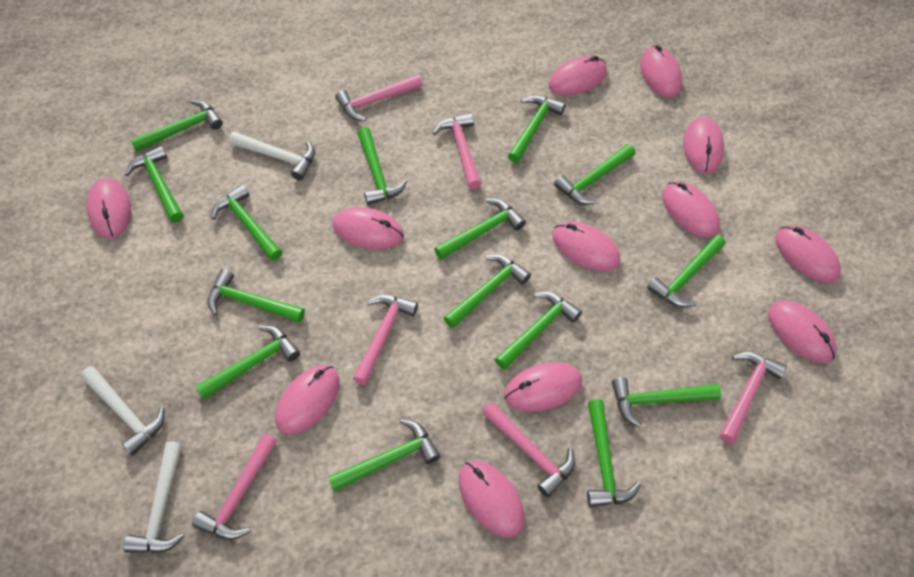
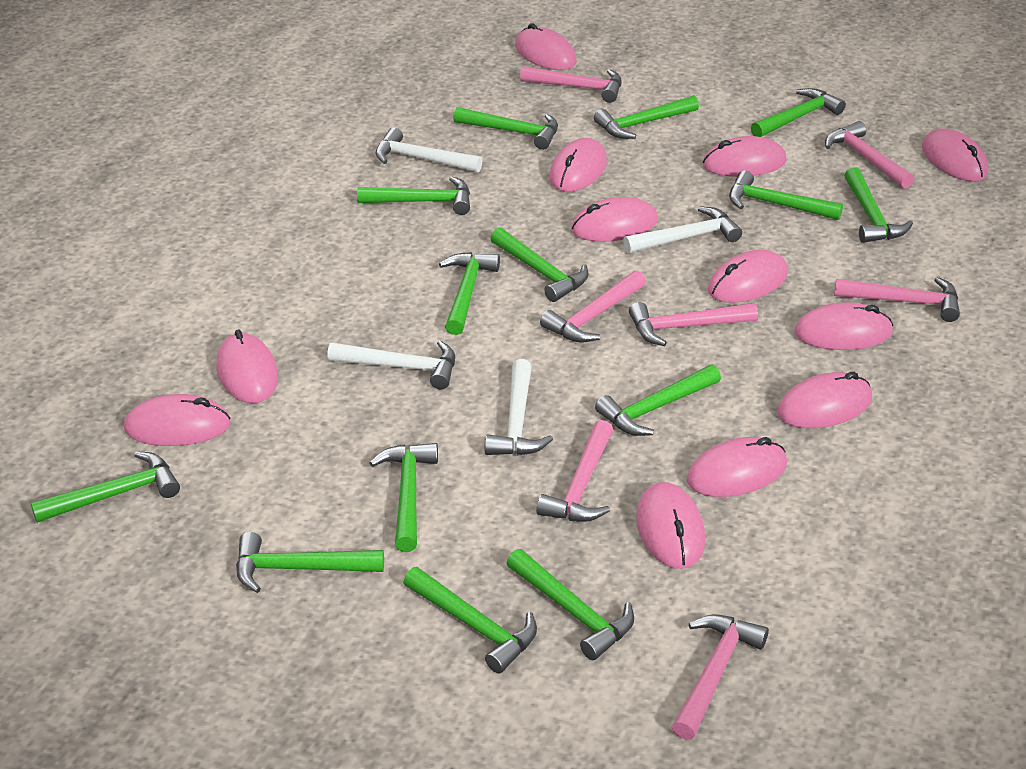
green hammer: [125,146,183,222] [130,100,223,152] [195,326,300,400] [207,269,305,323] [211,184,282,261] [328,419,440,492] [357,127,407,205] [434,199,526,260] [444,254,531,328] [495,292,582,370] [508,95,566,163] [554,144,635,205] [587,399,641,507] [612,377,721,427] [647,234,726,307] = 15 -> [31,451,180,523] [236,532,384,593] [357,176,470,215] [370,443,438,552] [403,567,537,674] [439,252,500,335] [453,107,558,150] [490,228,589,302] [506,549,634,660] [594,95,699,139] [595,364,721,436] [729,170,843,220] [751,88,846,137] [844,167,913,243] = 14
pink hammer: [192,433,277,540] [335,74,422,121] [352,295,418,385] [433,113,482,189] [482,402,575,498] [719,352,787,444] = 6 -> [520,66,622,103] [536,420,613,522] [540,270,646,342] [629,302,758,346] [672,615,769,740] [825,121,915,189] [834,277,960,322] = 7
white hammer: [81,366,165,456] [123,441,185,553] [229,131,315,180] = 3 -> [327,340,455,390] [376,127,482,173] [485,359,553,456] [623,206,742,253] = 4

